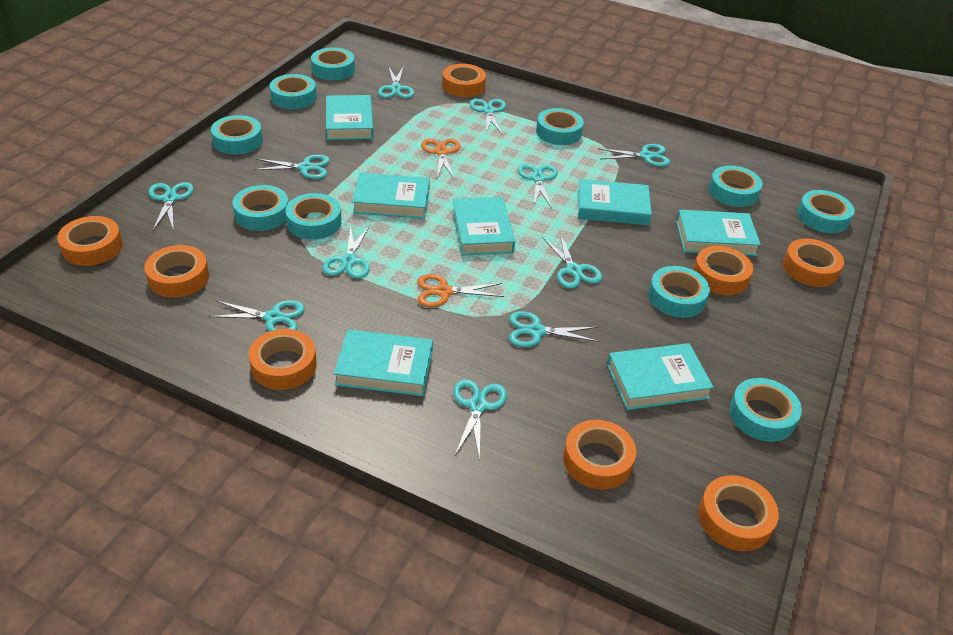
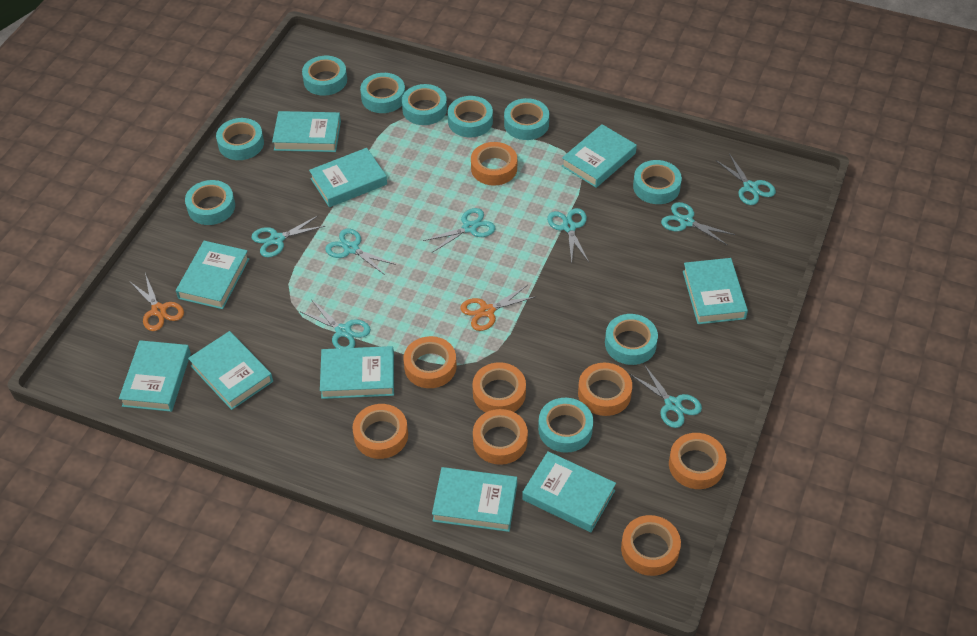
turquoise book: [326,95,374,140] [333,329,433,396] [352,173,430,219] [452,197,515,256] [578,179,652,225] [607,343,714,410] [676,210,761,256] = 7 -> [119,340,191,412] [176,241,249,309] [188,331,273,410] [272,111,341,152] [309,148,387,207] [320,346,394,399] [432,467,517,532] [522,451,616,532] [562,124,637,188] [683,258,748,324] = 10
turquoise scissors: [148,182,194,230] [209,300,305,332] [253,155,330,179] [322,224,370,279] [378,66,414,98] [453,379,507,460] [470,99,506,134] [509,311,599,347] [518,164,558,209] [542,234,602,289] [598,144,670,167] = 11 -> [252,215,325,257] [299,299,371,349] [325,228,396,275] [423,208,496,253] [547,208,589,263] [630,365,702,428] [661,202,735,245] [715,154,776,205] = 8

